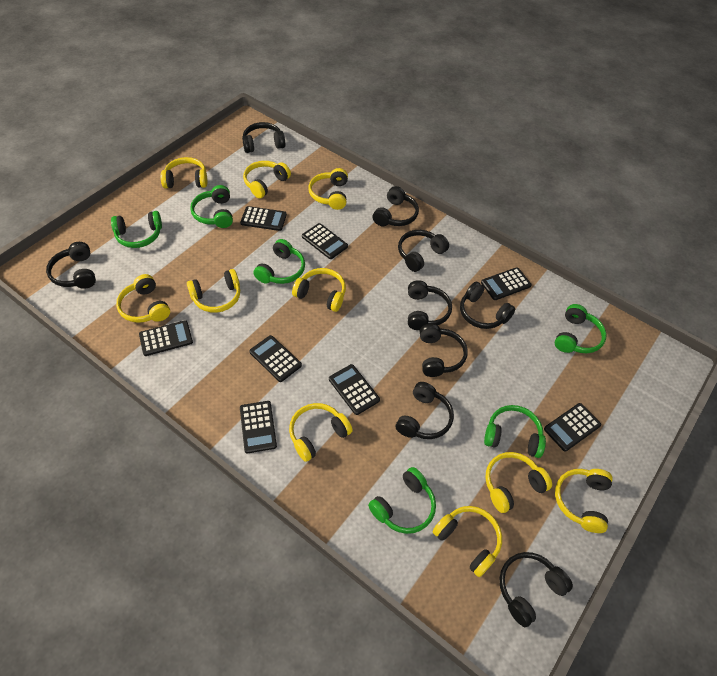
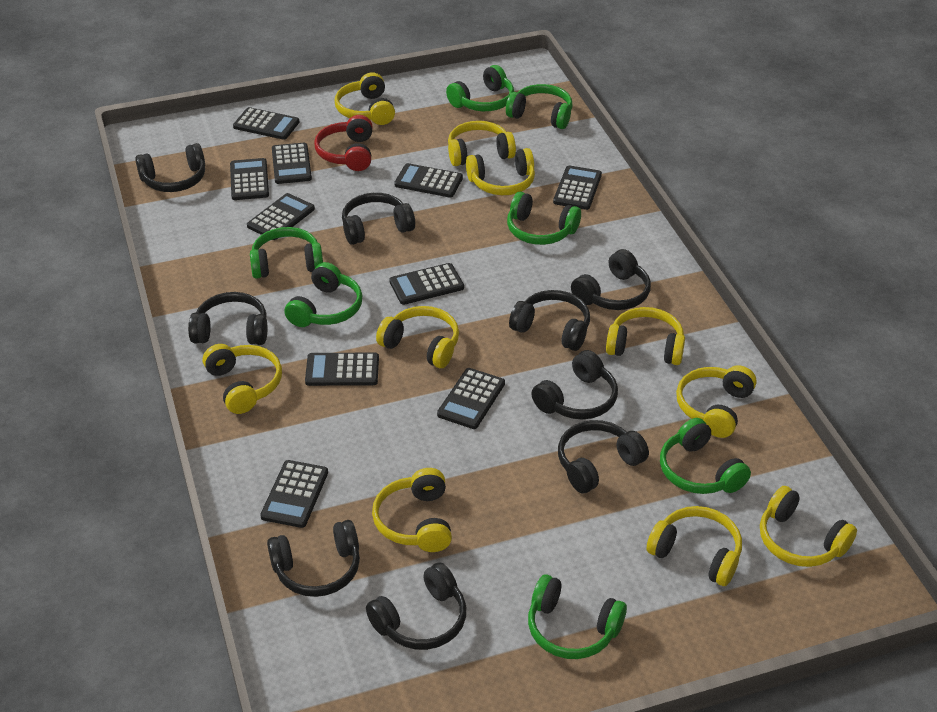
black calculator: [139,320,193,356] [240,206,287,231] [240,401,277,453] [249,335,302,382] [302,223,348,259] [329,364,380,415] [481,267,532,300] [544,403,601,452] = 8 -> [230,158,269,200] [233,107,299,140] [247,193,315,240] [260,460,328,528] [272,143,312,184] [305,353,379,386] [389,263,464,305] [394,163,463,198] [437,368,505,429] [553,166,602,210] = 10
green headphones: [111,211,162,248] [190,185,233,228] [253,239,305,284] [368,467,436,534] [484,405,546,458] [555,304,607,353] = 6 -> [250,227,323,279] [285,262,362,327] [446,65,514,111] [506,84,573,129] [507,192,581,245] [528,574,627,659] [660,418,751,494] = 7
red headphones: none = 0 -> [314,115,372,171] = 1

